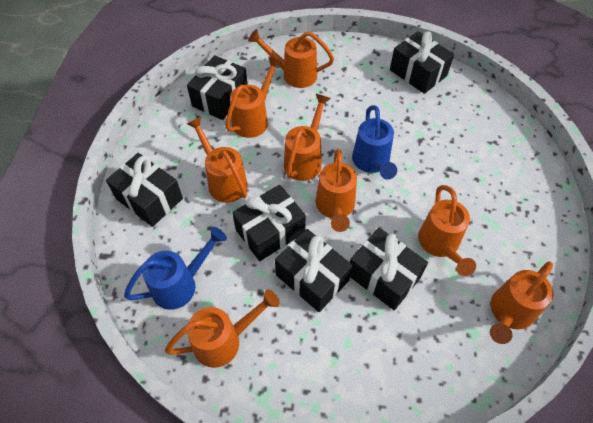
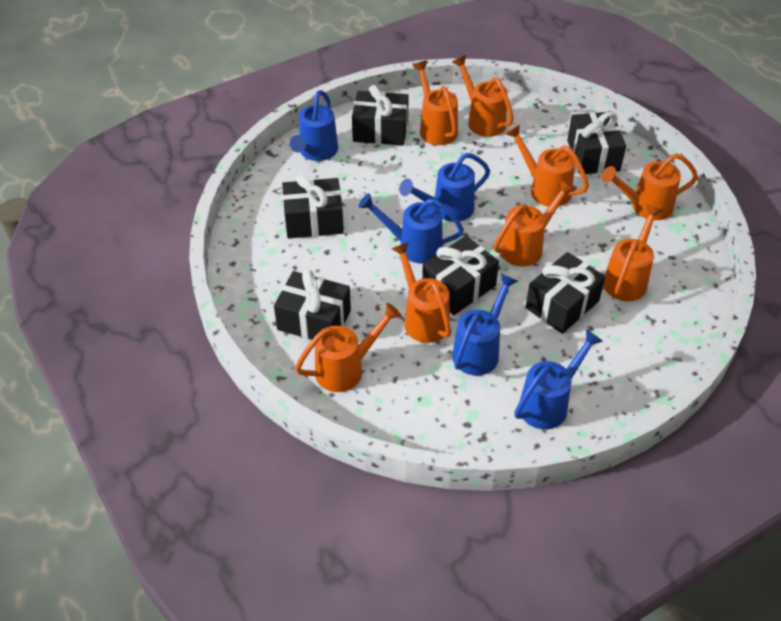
blue watering can: [124,227,227,310] [352,105,397,180] = 2 -> [290,90,338,161] [358,193,464,263] [399,153,490,222] [452,274,518,376] [514,330,603,429] = 5

